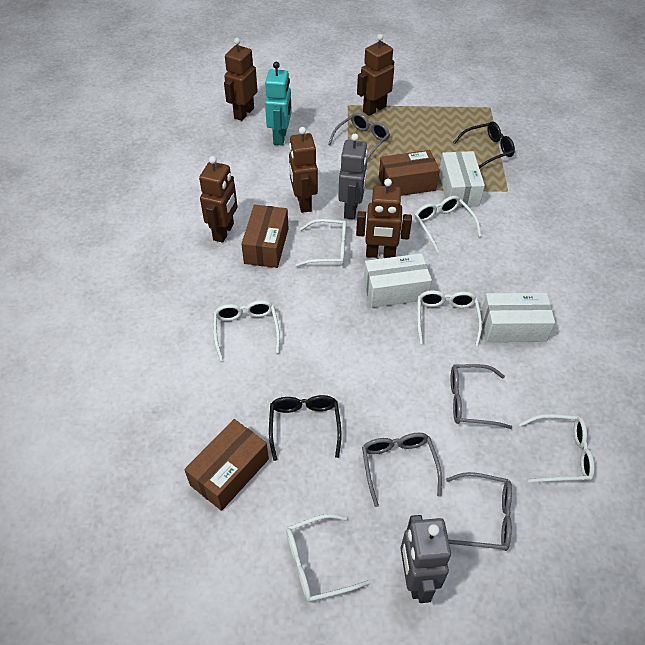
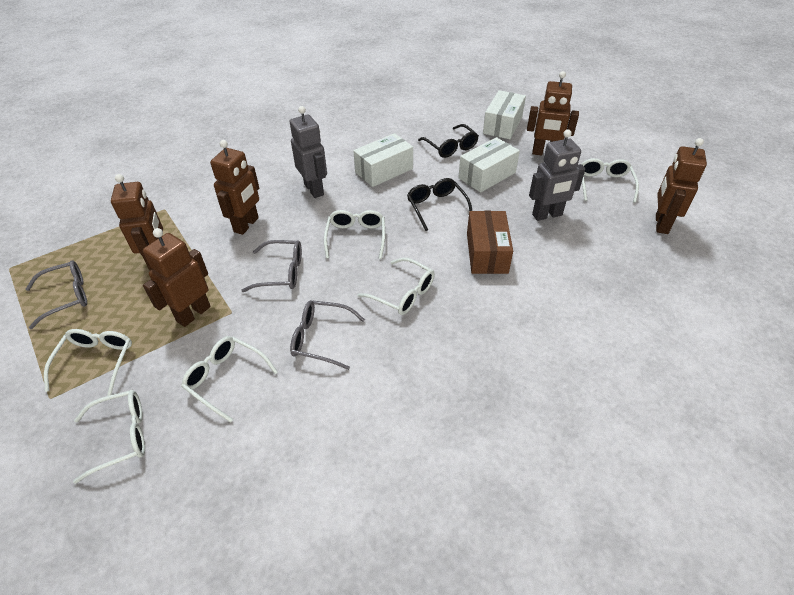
brown box: [184,419,269,511] [241,205,289,268] [379,150,440,196] = 3 -> [467,211,513,274] = 1
grey glasses: [328,113,390,160] [362,433,442,507] [446,472,512,551] [451,364,512,429] = 4 -> [26,260,87,329] [241,240,302,292] [290,300,365,370] = 3
turquoise robot: [265,62,292,146] = 1 -> none = 0

